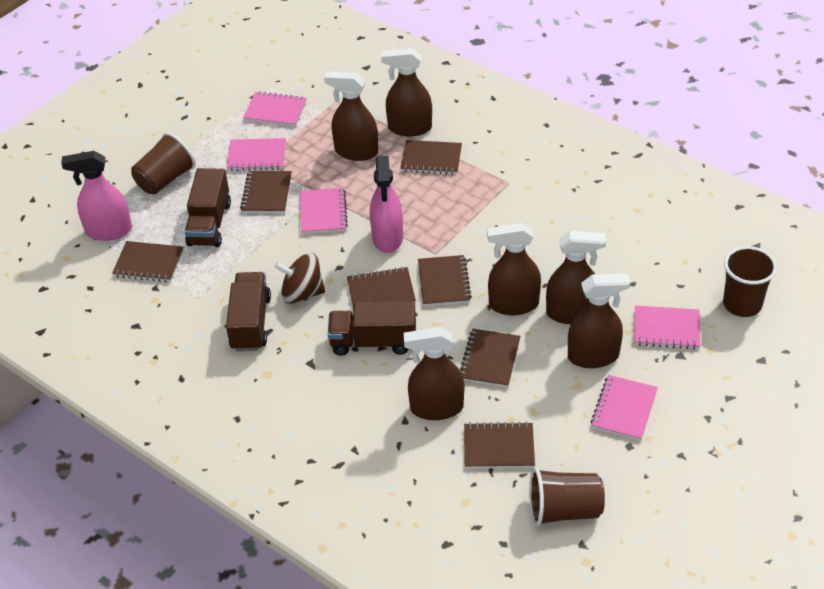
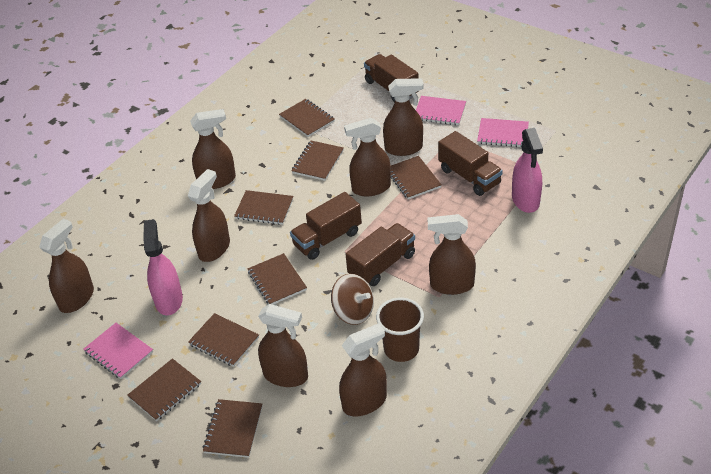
brown cup: [131,132,196,194] [529,468,605,526] [723,246,777,317] = 3 -> [376,297,424,362] = 1
brown notebook: [112,241,184,282] [240,171,292,213] [347,267,416,310] [401,140,462,175] [418,255,472,306] [460,329,520,388] [464,422,535,469] = 7 -> [127,358,201,421] [188,313,259,367] [203,399,263,458] [234,190,293,225] [247,253,307,305] [279,99,335,137] [291,141,344,181] [391,156,442,199] = 8
brown spray bottle: [324,71,378,161] [381,48,432,137] [403,327,464,420] [487,223,541,315] [546,231,606,324] [568,274,630,368] = 6 -> [39,219,94,313] [188,169,230,262] [190,109,236,189] [258,304,308,387] [339,323,387,416] [344,118,391,197] [383,78,423,156] [428,214,476,295] = 8
brown truck: [185,168,231,247] [226,272,271,351] [328,301,416,356] = 3 -> [290,192,362,260] [346,223,415,286] [364,54,418,102] [438,131,503,196] = 4
pink notebook: [227,138,286,171] [243,91,307,127] [300,188,348,234] [590,375,658,441] [634,305,700,349] = 5 -> [83,323,153,379] [416,96,466,125] [477,118,529,148] = 3

